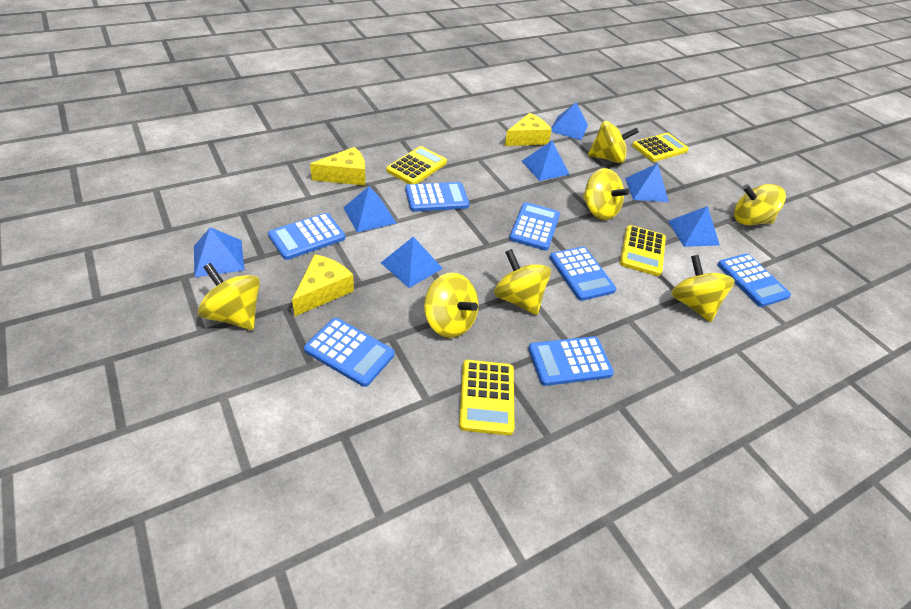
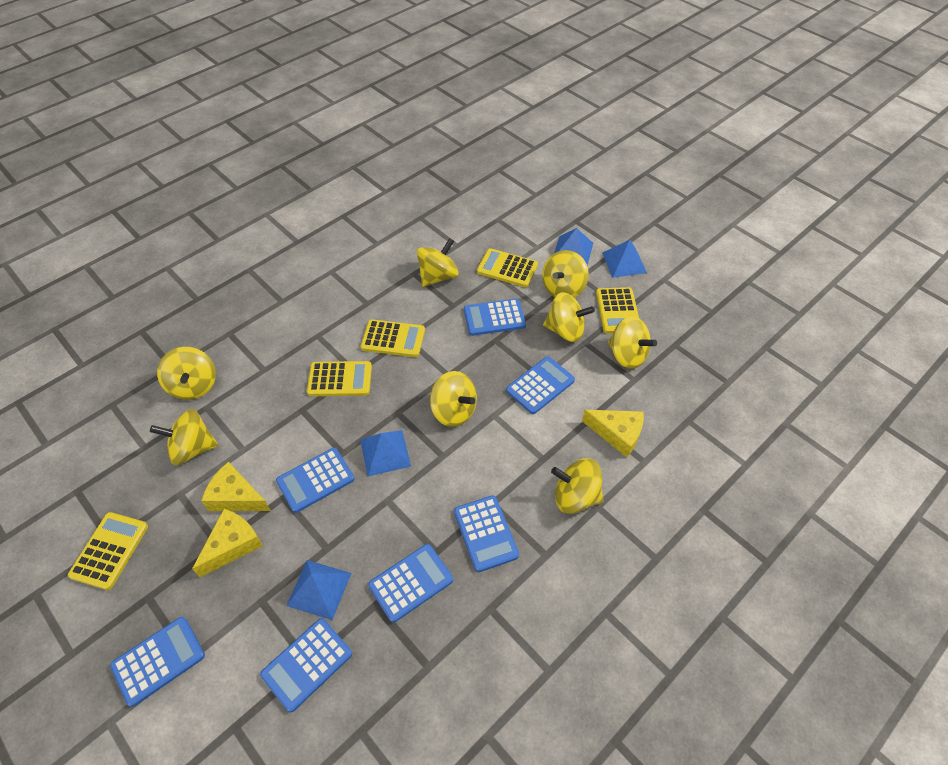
blue pyramid: [194,227,245,277] [343,186,396,233] [381,236,443,288] [522,141,570,181] [551,103,588,140] [625,163,669,202] [668,206,720,247] = 7 -> [286,560,351,620] [360,430,411,476] [554,228,593,265] [602,240,647,278] = 4
yellow calculator: [386,146,447,184] [459,360,514,435] [620,225,666,276] [632,133,689,162] = 4 -> [68,512,148,590] [307,361,372,396] [361,319,425,357] [477,248,538,287] [596,287,639,334] = 5
yellow spinning top: [198,263,260,330] [424,273,479,338] [494,249,551,315] [583,168,630,220] [588,121,639,163] [671,255,735,322] [734,184,786,225] = 7 -> [150,409,218,465] [157,347,216,400] [417,238,458,287] [430,371,477,427] [542,250,589,298] [543,292,595,342] [551,458,604,514] [608,316,657,369] = 8

